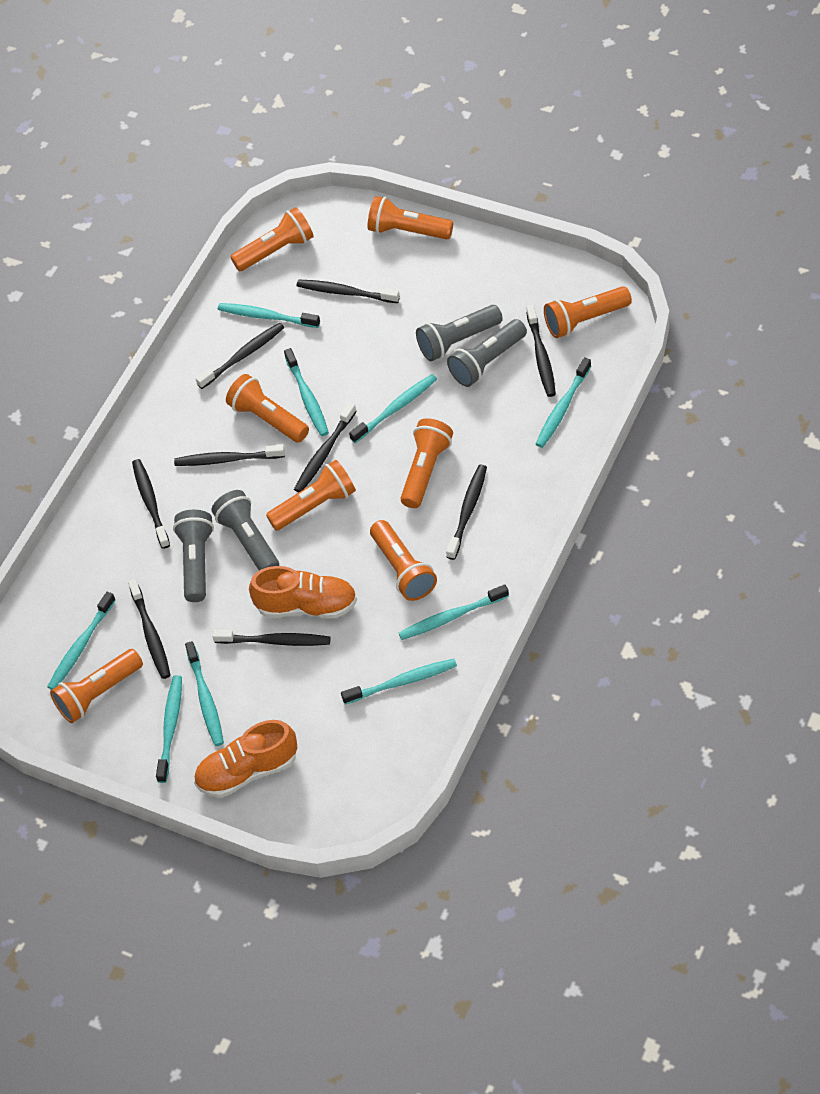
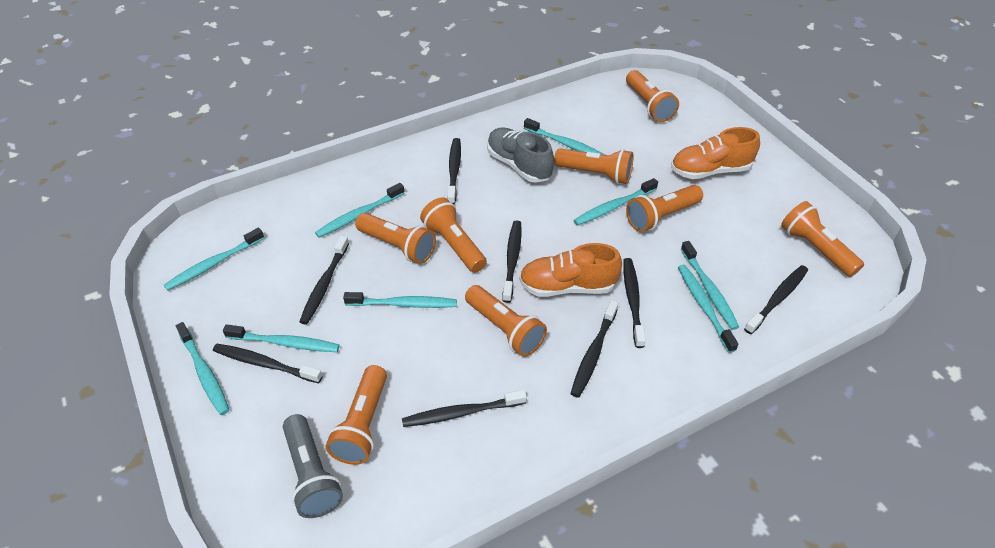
black toothbrush: [128,579,171,679] [132,459,170,549] [174,445,285,466] [196,322,284,389] [213,630,330,646] [294,402,356,493] [297,280,400,303] [446,465,487,560] [526,305,556,397] = 9 -> [213,344,323,383] [299,235,349,325] [402,390,527,427] [447,138,461,204] [502,221,522,303] [570,300,618,398] [624,258,646,348] [744,265,808,334] = 8
grey flashlight: [173,510,214,602] [212,490,279,570] [416,305,503,361] [447,319,527,387] = 4 -> [283,414,343,518] = 1
grey shoe: none = 0 -> [487,128,554,183] = 1

